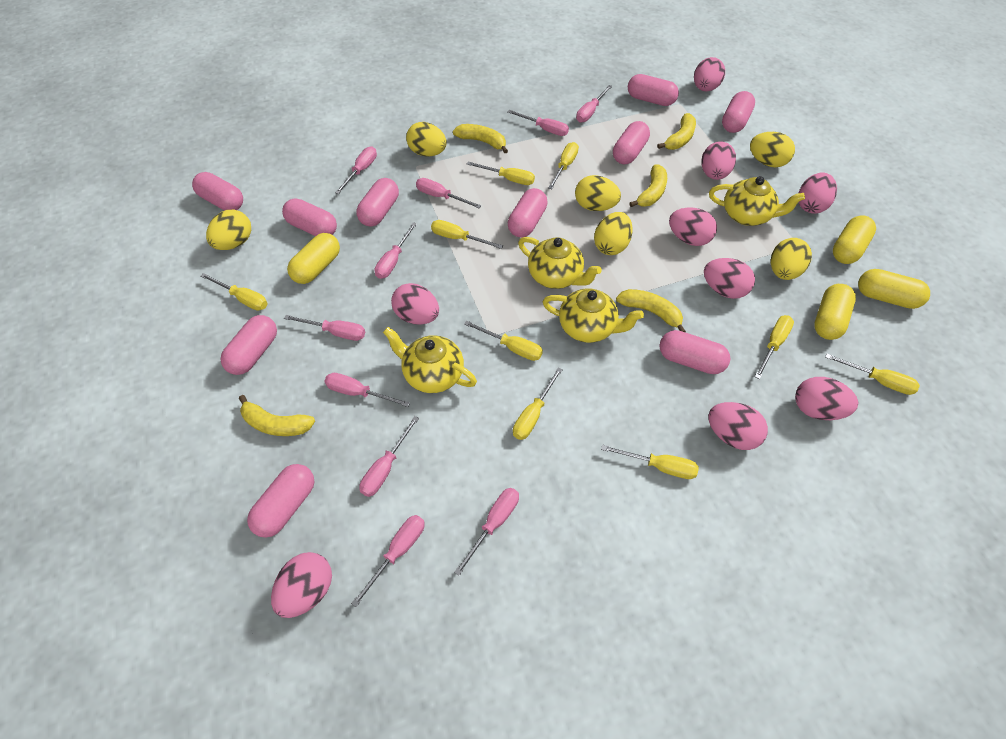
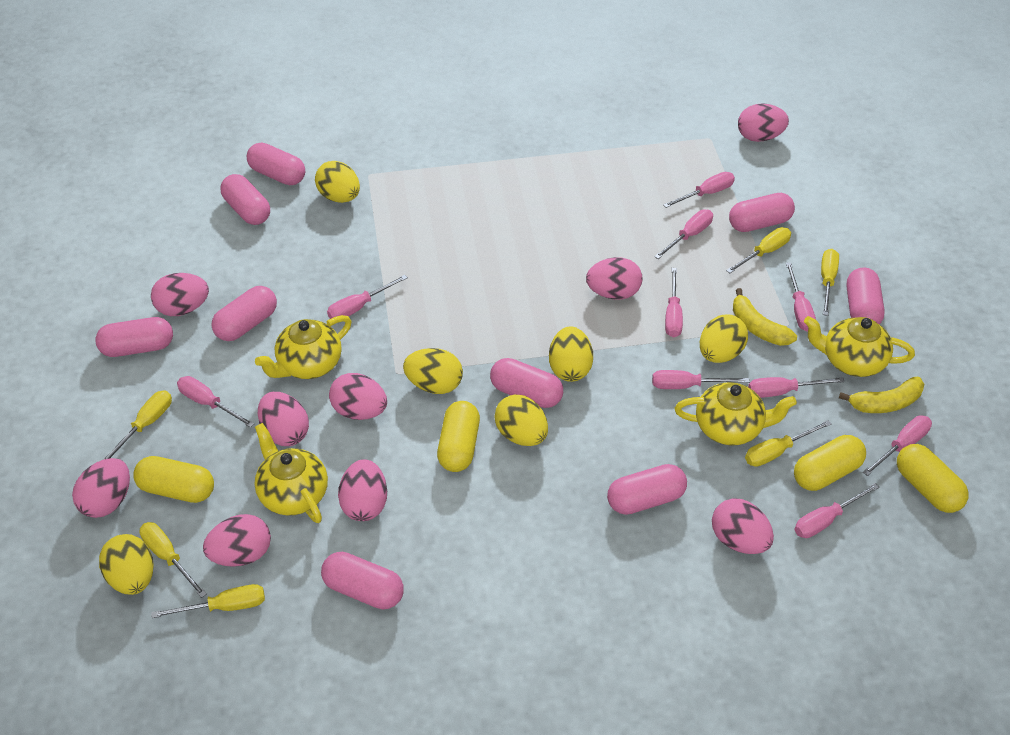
pink capsule: [192,172,243,211] [220,315,277,375] [247,464,315,538] [282,198,337,236] [356,178,399,226] [508,188,548,237] [613,121,650,164] [628,74,679,106] [659,330,730,374] [722,91,755,133] = 10 -> [95,317,173,357] [211,286,277,341] [220,174,270,225] [247,142,305,185] [321,552,404,609] [490,358,563,408] [607,464,687,515] [729,193,795,232] [846,268,885,325] = 9
yellow banana: [239,395,315,436] [453,124,508,153] [616,289,686,332] [629,165,667,207] [657,113,696,150] = 5 -> [733,288,797,346] [839,376,924,413] = 2
yellow screwdriver: [200,273,267,311] [431,220,503,249] [464,320,543,361] [467,161,535,185] [513,367,563,440] [548,142,579,189] [601,445,699,479] [755,315,794,379] [825,353,920,395] = 9 -> [103,390,172,460] [139,522,207,598] [151,584,265,618] [726,227,791,273] [745,420,832,467] [821,249,839,316] = 6

